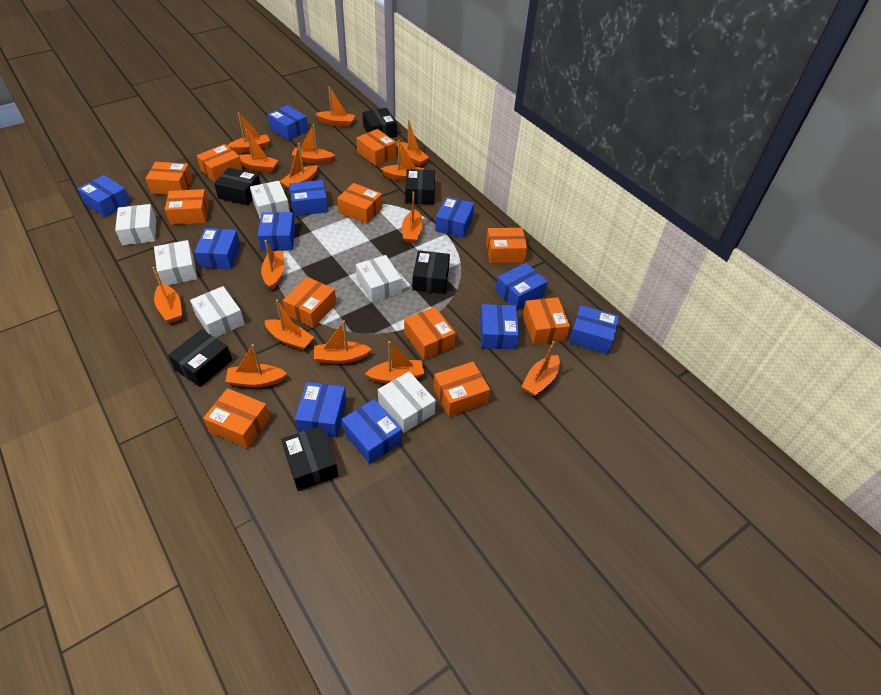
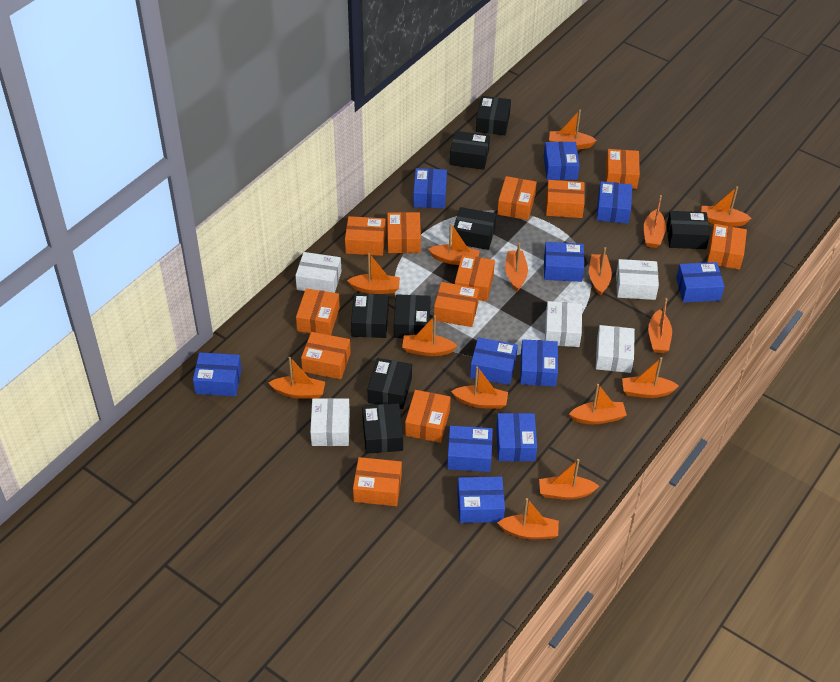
black box: [168,329,232,387] [214,168,261,205] [281,425,338,491] [363,108,397,138] [405,169,435,205] [412,250,450,294] = 6 -> [351,293,389,338] [362,403,403,454] [368,358,412,409] [394,294,431,338] [450,131,490,170] [454,207,496,250] [476,96,511,135] [667,211,710,249] = 8
orange box: [145,162,193,195] [165,189,209,225] [196,144,243,183] [203,388,270,448] [283,277,336,328] [337,183,382,224] [356,129,396,166] [404,307,456,360] [433,362,490,417] [486,228,527,263] [523,297,570,344] = 11 -> [296,289,340,335] [301,332,351,379] [345,216,386,256] [353,457,402,506] [387,212,421,253] [405,390,451,443] [434,282,479,327] [455,255,495,301] [497,176,537,220] [546,180,585,218] [606,149,640,189] [707,224,747,269] = 12
white box: [115,204,156,245] [154,240,197,285] [190,286,245,338] [250,181,290,219] [356,255,402,303] [378,371,436,433] = 6 -> [295,252,342,293] [310,398,350,446] [545,301,582,347] [596,325,635,373] [616,259,659,300] = 5

